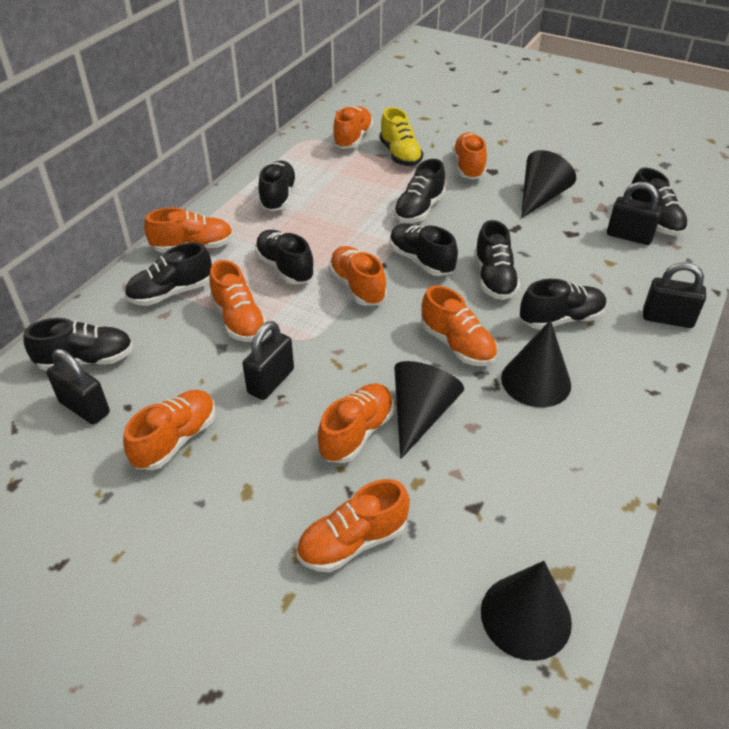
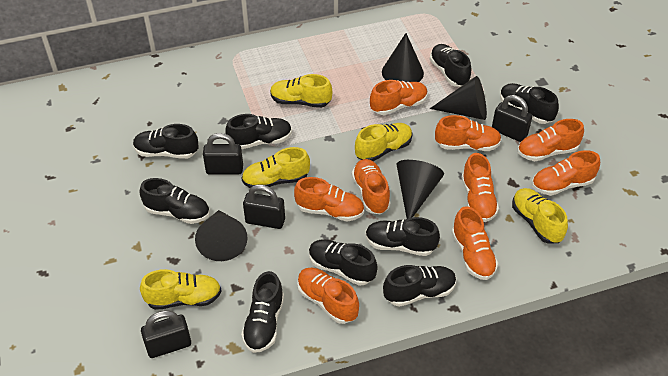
yellow shoe: [379,107,423,166] = 1 -> [140,269,222,310] [242,147,310,188] [270,74,332,108] [355,123,413,161] [512,188,568,244] = 5

